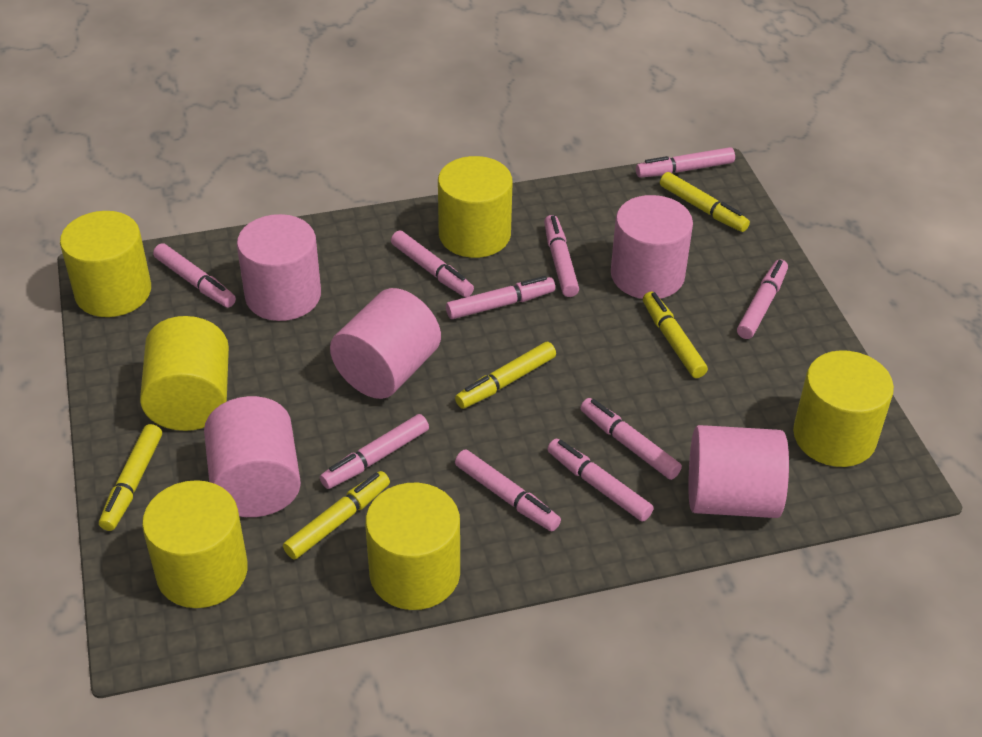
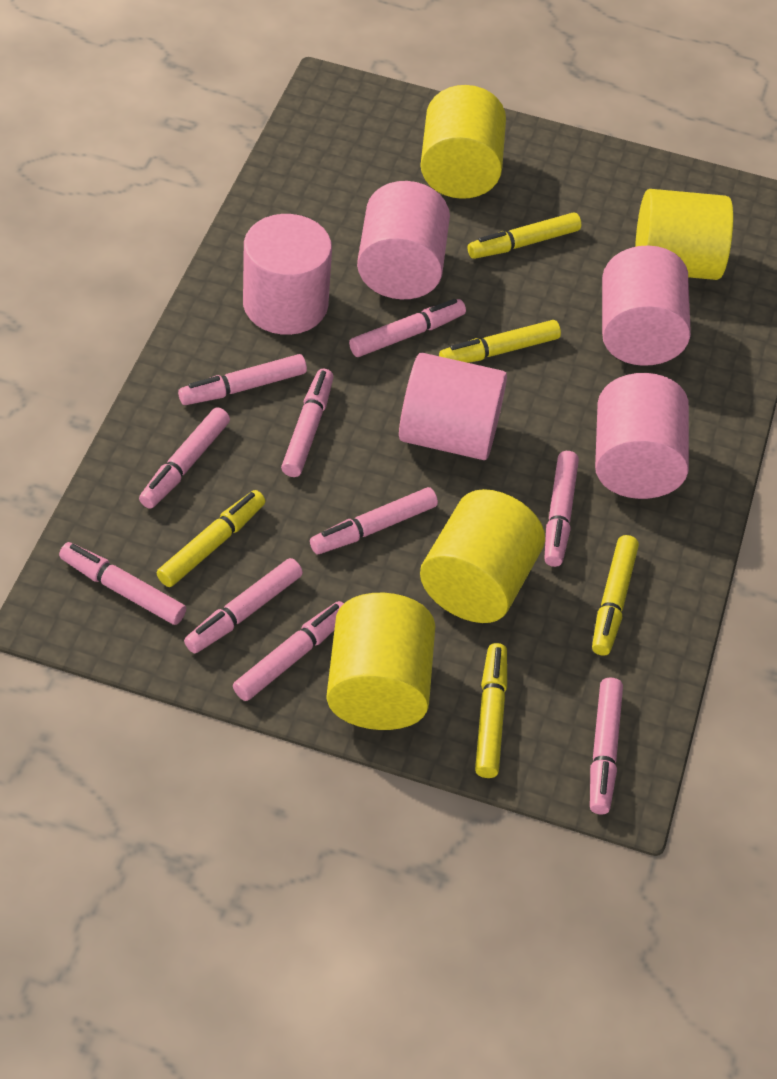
yellow cylinder: [60,211,151,317] [140,316,229,431] [142,480,248,608] [365,483,460,610] [438,156,513,258] [793,350,894,467] = 6 -> [326,593,435,730] [420,85,506,199] [420,489,545,623] [635,189,733,280] = 4

